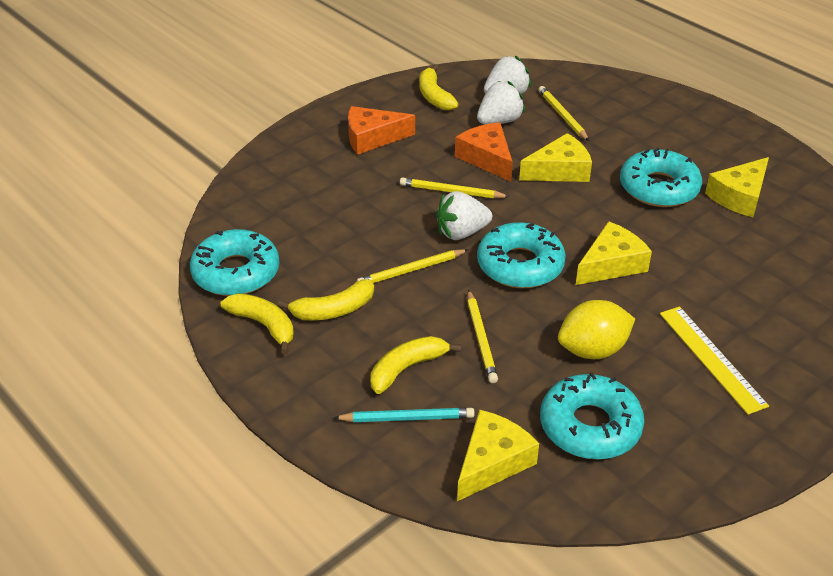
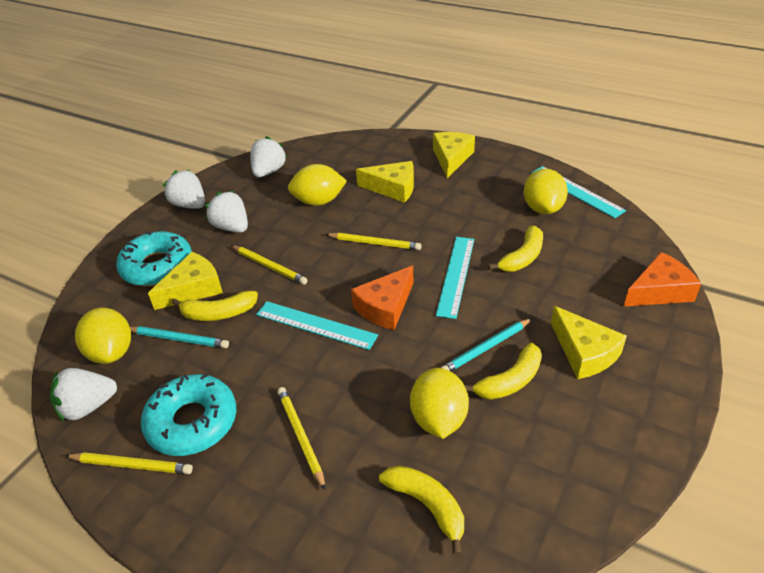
turquoise donut: [190,229,279,296] [477,222,566,288] [540,372,644,459] [620,148,702,207] = 4 -> [116,231,192,286] [141,373,236,456] = 2
turquoise pencil: [334,408,475,422] = 1 -> [130,326,229,348] [441,318,532,372] = 2
turquoise ruler: none = 0 -> [256,301,378,350] [436,237,474,319] [531,166,626,218] = 3
white strawberry: [436,191,492,240] [477,81,525,124] [484,56,531,94] = 3 -> [50,368,117,422] [163,170,205,209] [205,191,248,232] [250,136,287,177] = 4
yellow lemon: [558,300,635,359] = 1 -> [75,308,131,364] [288,164,347,206] [410,368,469,439] [524,169,568,214] = 4
yellow ruler: [660,307,769,415] = 1 -> none = 0

